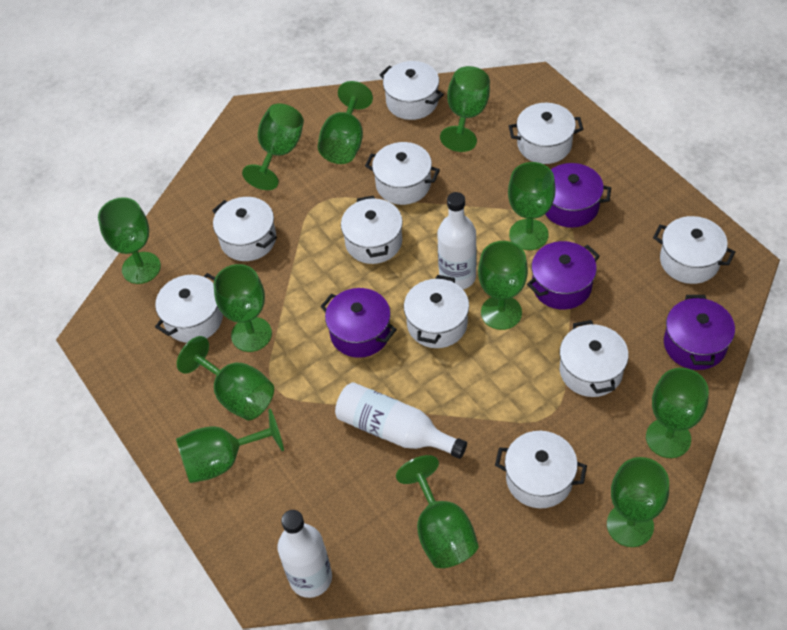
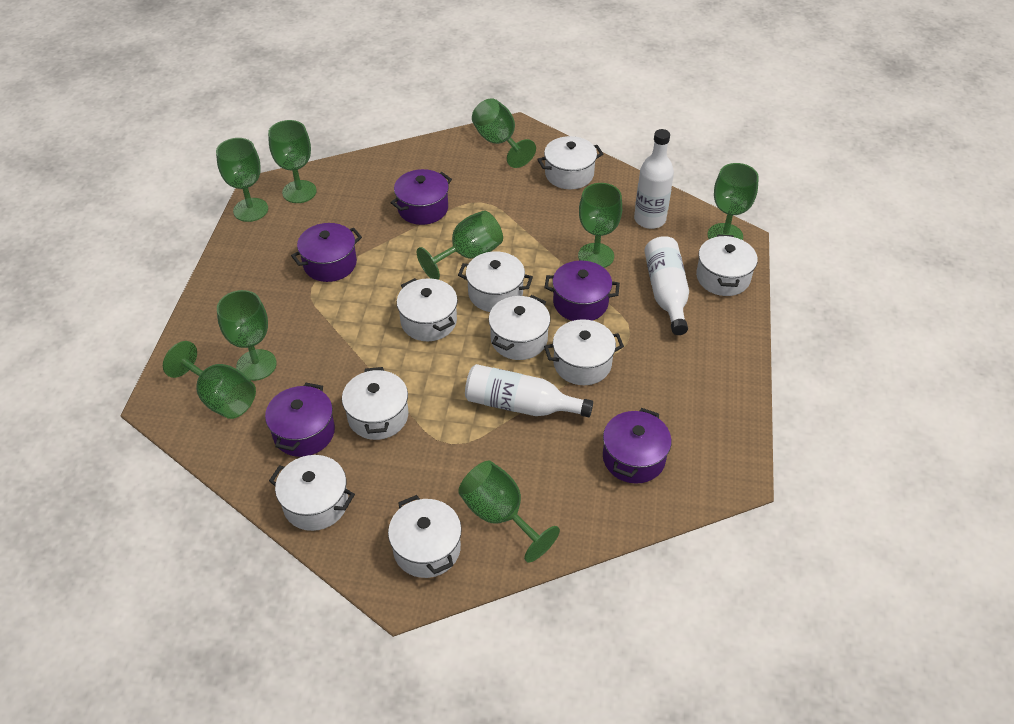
green goblet: [98,197,161,284] [176,409,284,483] [177,336,274,420] [214,264,272,352] [242,104,304,190] [318,81,373,164] [396,455,478,568] [440,66,490,152] [478,241,528,330] [508,162,555,250] [607,457,669,547] [646,368,709,458] = 12 -> [163,341,256,419] [216,138,268,222] [217,290,277,381] [268,120,317,203] [417,210,503,280] [458,461,560,562] [472,98,536,168] [578,183,622,268] [708,163,759,240] = 9
purple pot: [320,288,397,358] [527,241,600,310] [545,163,611,228] [664,295,735,370] = 4 -> [265,383,335,457] [291,223,362,282] [390,169,452,225] [544,261,620,321] [603,408,672,484] = 5
white pot: [155,273,223,343] [212,197,277,261] [341,196,403,264] [365,142,440,205] [379,61,444,120] [404,275,469,348] [495,431,587,508] [509,103,583,164] [560,320,629,397] [653,216,735,284] = 10 -> [269,455,355,531] [342,367,408,440] [388,495,462,578] [397,278,458,341] [458,251,533,312] [489,295,550,360] [537,136,603,189] [544,319,624,385] [696,234,758,296] = 9

